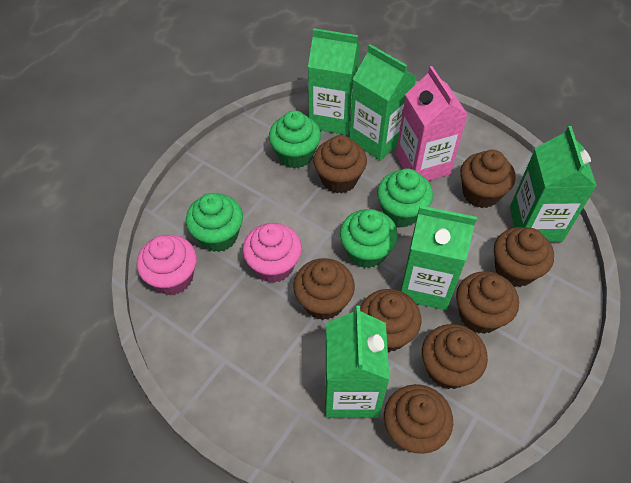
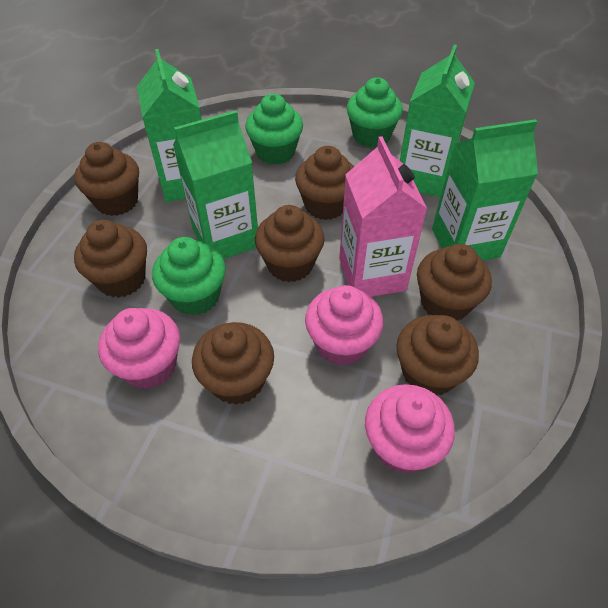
brown cupcake: [293,258,355,320] [313,135,367,193] [360,289,421,352] [384,384,453,454] [422,324,488,389] [456,271,519,334] [460,150,516,208] [494,227,554,287] = 8 -> [74,142,139,216] [74,220,147,298] [192,322,274,405] [255,205,325,282] [295,146,354,220] [396,315,479,395] [417,244,492,321] = 7
green carton: [308,28,360,135] [325,306,390,418] [349,44,416,161] [401,206,477,310] [510,126,597,242] = 5 -> [137,49,202,202] [173,110,258,259] [400,45,475,197] [432,119,538,261] = 4
green cupcake: [186,193,243,252] [269,111,321,168] [340,209,398,268] [377,168,433,227] = 4 -> [152,237,226,315] [245,94,303,165] [346,77,403,147] = 3
pink cupcake: [136,235,197,295] [243,223,302,283] = 2 -> [98,308,180,389] [305,285,383,366] [365,384,455,474] = 3

